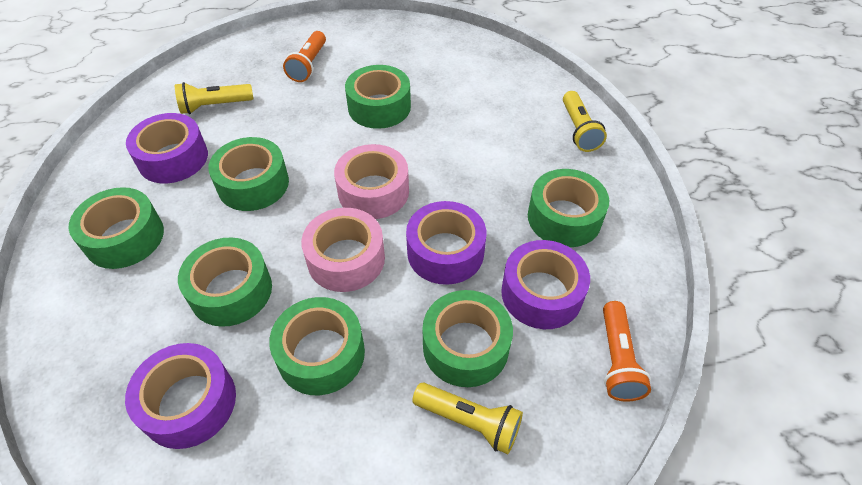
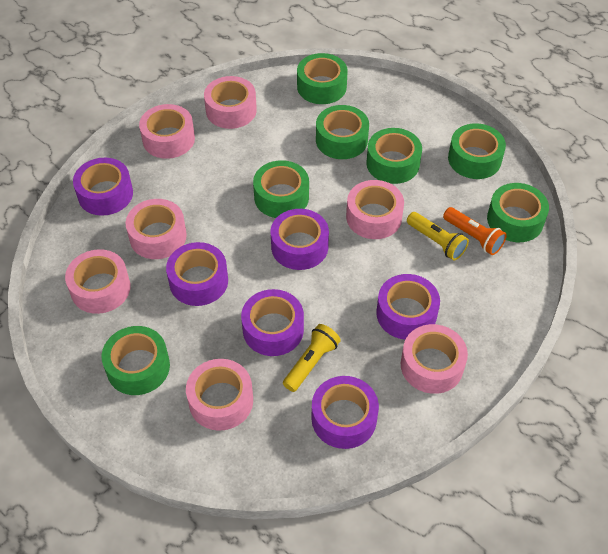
orange flashlight: [283,31,326,82] [603,301,651,401] = 2 -> [443,207,507,255] = 1
pink tape: [301,208,385,292] [334,144,409,219] = 2 -> [65,249,131,314] [126,199,187,259] [139,104,195,159] [186,359,253,431] [204,76,257,129] [346,180,404,239] [401,324,468,394] = 7
purple tape: [125,343,236,449] [126,113,208,184] [406,201,486,285] [501,240,590,329] = 4 -> [73,158,133,216] [166,242,228,306] [241,289,304,356] [271,209,329,270] [312,376,379,449] [376,274,440,340] = 6
yellow flashlight: [175,82,253,114] [412,383,523,454] [563,91,607,152] = 3 -> [283,324,341,392] [407,212,469,260] = 2

